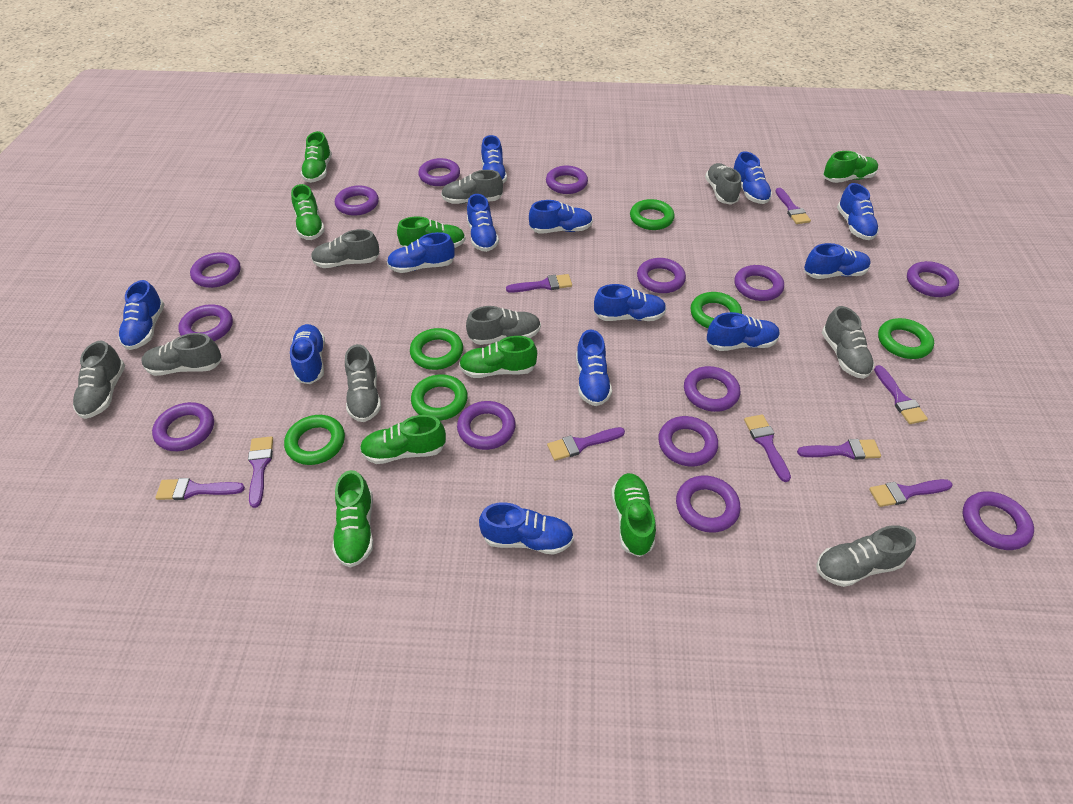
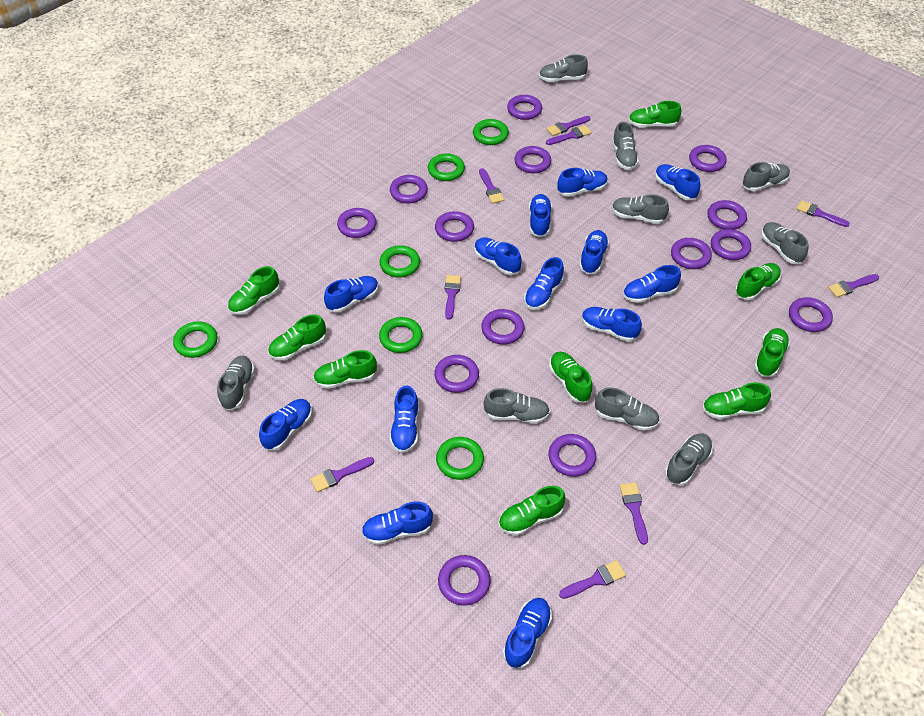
green shoe: [291,184,325,240] [301,131,332,183] [332,470,373,568] [360,415,446,464] [397,216,466,248] [459,336,537,378] [611,473,656,557] [823,151,878,183] = 8 -> [228,266,280,315] [268,314,326,360] [313,350,377,389] [499,485,566,536] [549,352,592,402] [629,101,681,128] [702,383,771,419] [735,263,781,300] [754,328,790,377] = 9

